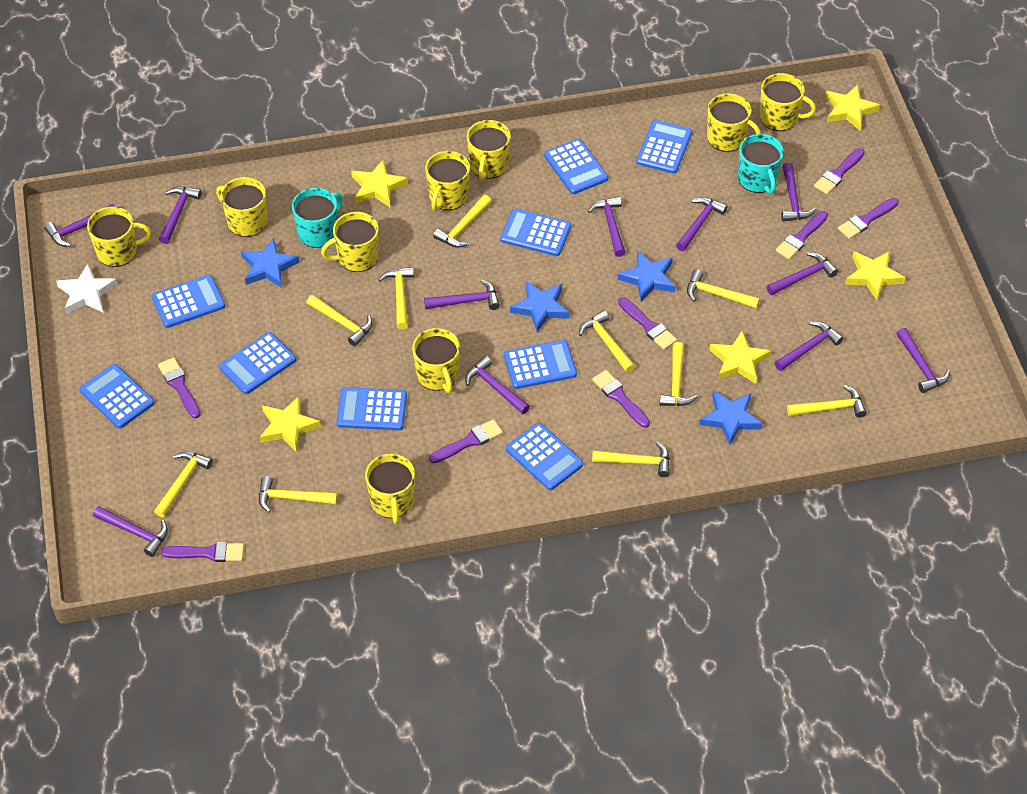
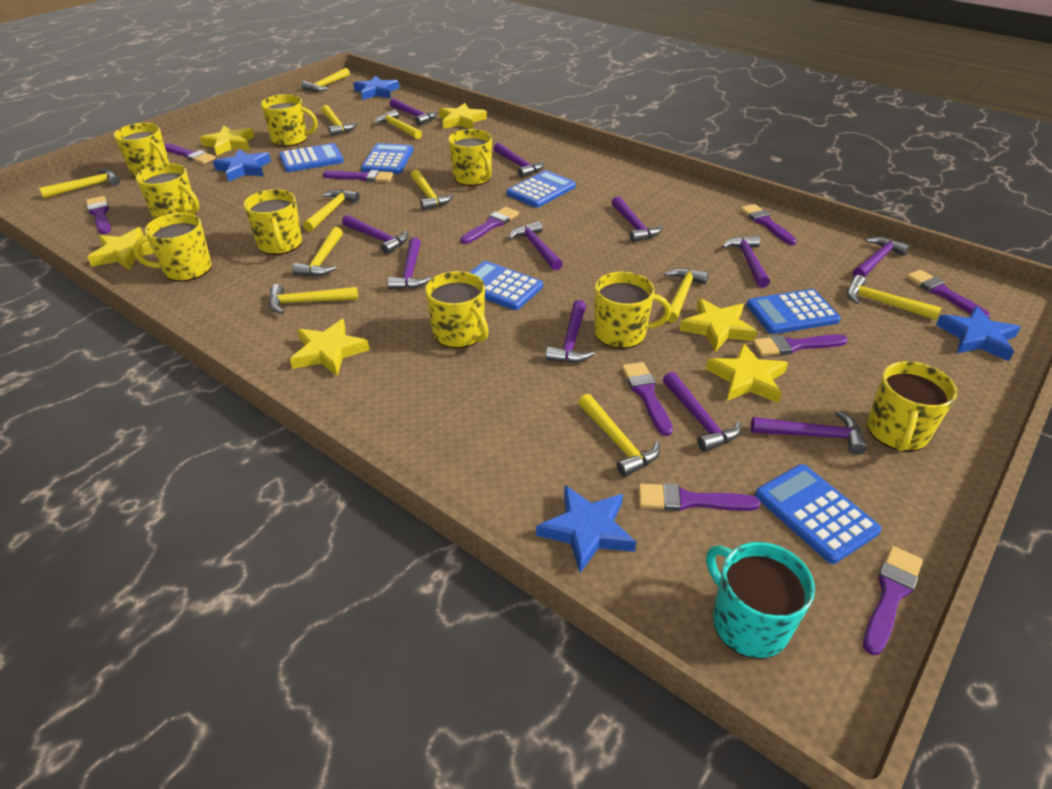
blue calculator: [80,364,155,428] [152,275,225,328] [219,332,296,394] [336,387,407,430] [500,208,571,256] [504,340,577,389] [506,423,583,490] [544,139,608,194] [636,120,692,174] = 9 -> [279,143,344,172] [361,143,413,174] [469,261,543,310] [506,170,576,208] [746,289,841,334] [755,464,882,564] = 6
purple brush: [158,357,201,418] [161,542,244,562] [429,419,503,463] [592,370,650,428] [618,297,677,350] [776,211,828,259] [814,148,865,194] [838,198,899,239] = 8 -> [86,196,111,234] [164,143,215,164] [323,170,393,182] [460,207,519,244] [622,362,673,436] [638,483,760,511] [740,204,797,245] [752,334,848,356] [863,546,923,655] [906,269,990,318] = 10
turquoise mug: [292,188,343,248] [738,134,784,194] = 2 -> [706,542,815,659] = 1
white star: [56,264,117,314] = 1 -> none = 0
yellow hammer: [154,451,213,517] [259,476,338,513] [307,295,372,347] [378,267,414,330] [433,195,491,248] [579,310,635,373] [592,442,670,477] [659,342,698,406] [687,269,760,309] [787,385,867,418] = 10 -> [39,169,120,199] [269,284,358,314] [292,227,343,277] [301,68,350,92] [303,190,359,232] [321,105,357,136] [375,110,422,139] [411,169,454,210] [578,394,660,477] [665,268,709,323] [847,275,941,320] = 11
yellow star: [259,396,321,453] [351,160,408,207] [709,331,771,384] [825,85,880,130] [845,251,905,300] = 5 -> [87,227,154,270] [200,126,254,155] [290,319,370,376] [439,103,487,129] [679,298,758,352] [706,343,788,403] = 6

